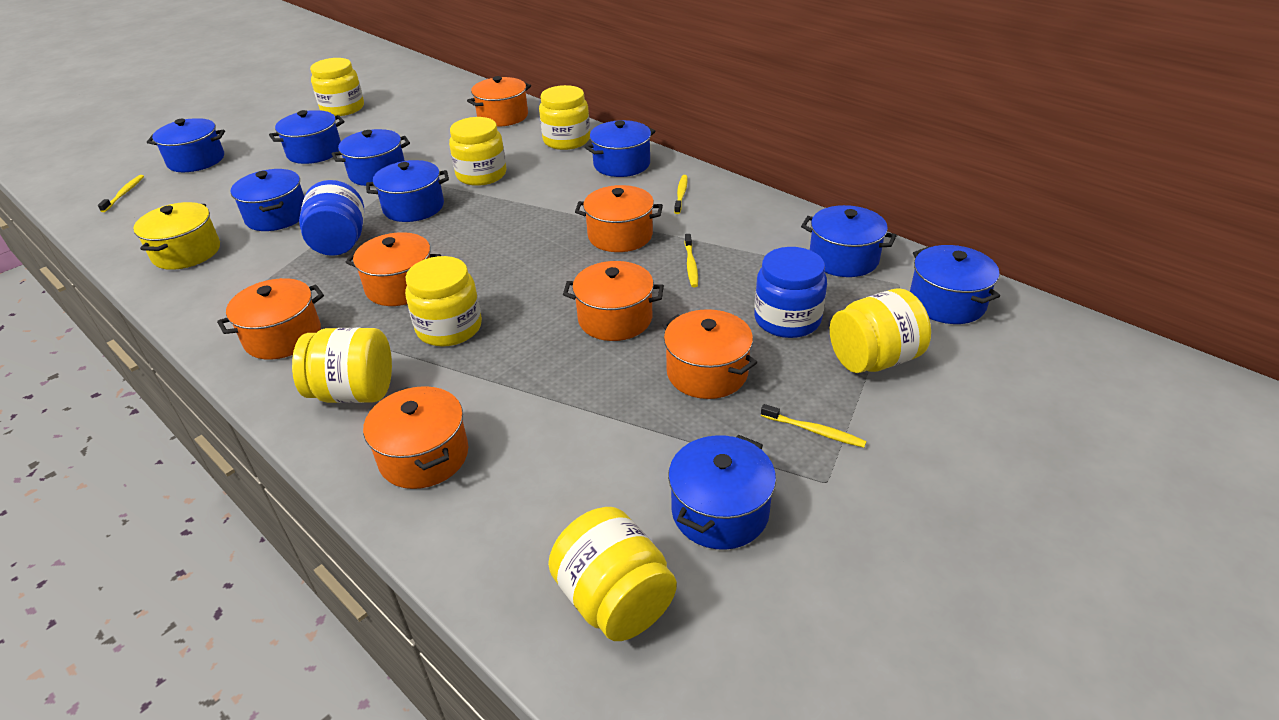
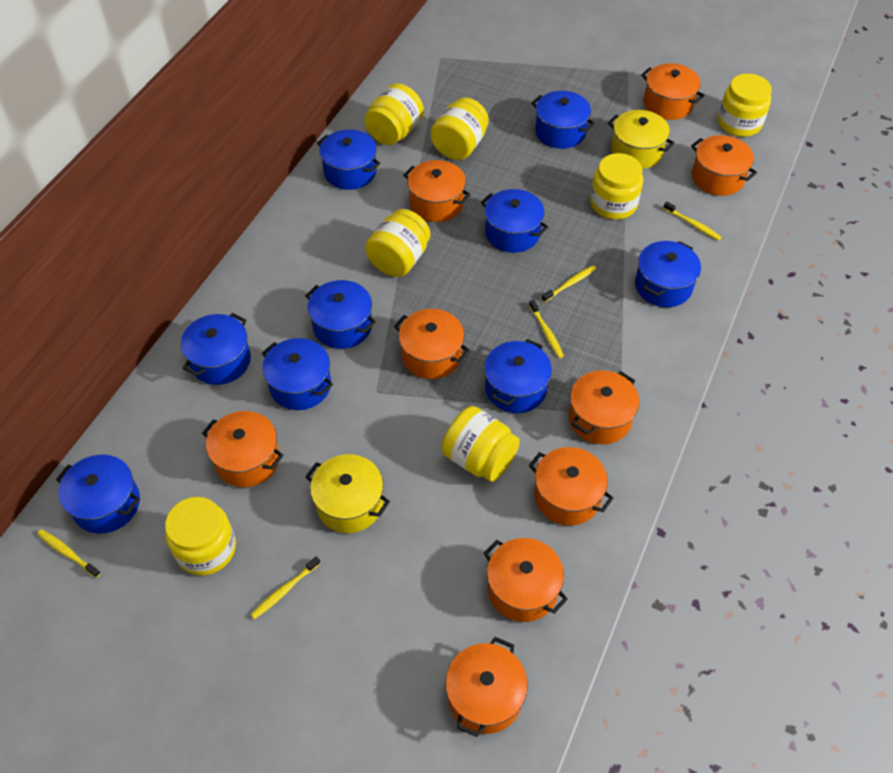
blue jar: [299,180,364,256] [754,247,827,338] = 2 -> none = 0
orange pot: [217,278,324,360] [345,232,441,306] [363,386,468,489] [467,76,531,127] [563,261,664,341] [575,185,663,252] [662,309,757,399] = 7 -> [202,411,283,487] [394,309,470,379] [403,160,471,222] [445,637,528,737] [484,538,568,622] [529,447,614,526] [569,370,639,444] [641,63,705,120] [691,135,757,196] = 9
yellow pot: [133,202,220,270] = 1 -> [305,454,390,533] [608,110,675,169] = 2
yellow toothbrush: [98,175,144,212] [674,175,688,214] [685,234,698,287] [761,404,866,448] = 4 -> [37,529,101,578] [251,556,320,619] [529,300,564,358] [542,265,596,302] [663,202,722,240] = 5

